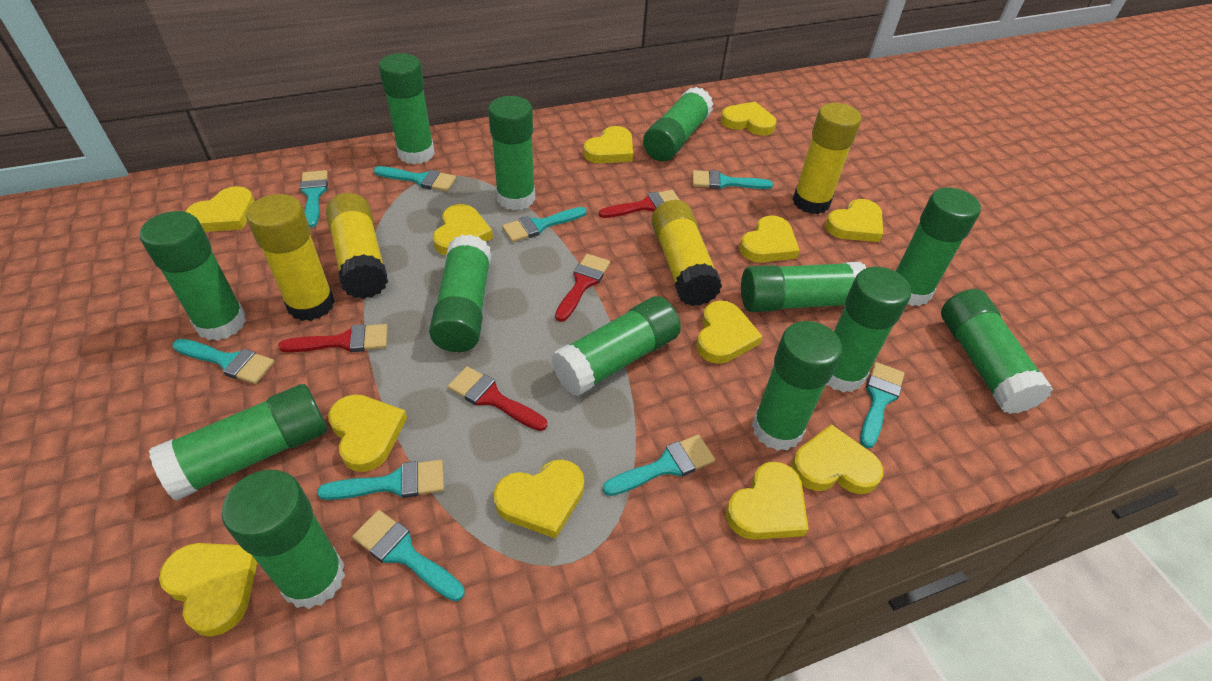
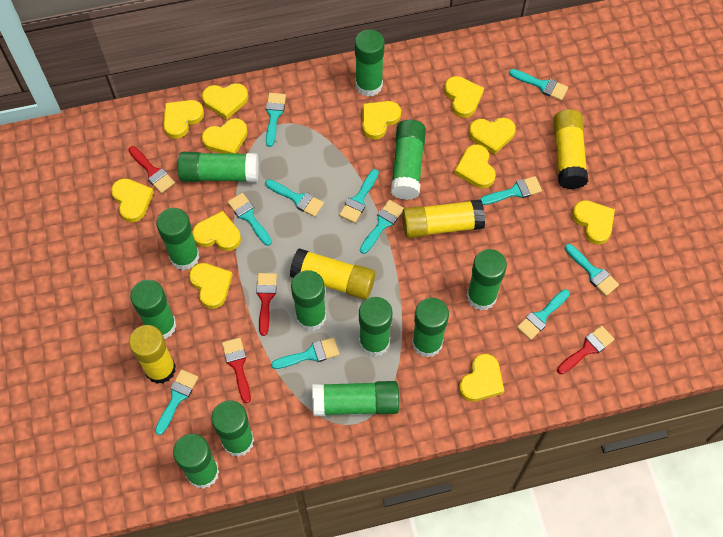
green glue stick: [140,211,246,341] [149,384,327,501] [221,470,345,609] [379,53,435,164] [429,234,492,352] [488,96,535,211] [551,296,681,397] [643,87,713,161] [741,262,866,312] [752,321,842,451] [826,267,911,392] [896,187,981,306] [941,289,1053,414] = 13 -> [130,280,176,339] [156,208,199,270] [173,434,219,489] [178,152,259,182] [211,400,254,457] [291,270,326,331] [312,381,399,416] [355,29,385,97] [359,297,393,357] [390,120,426,200] [412,298,449,358] [467,249,507,310] = 12
turquoise brush: [172,339,275,384] [300,170,328,228] [317,460,444,500] [352,510,465,601] [374,166,456,192] [502,207,587,242] [603,435,715,496] [692,170,773,189] [860,362,904,448] = 9 -> [155,369,198,435] [228,193,272,246] [265,179,324,217] [266,93,286,147] [271,337,339,369] [339,169,379,223] [360,200,404,254] [480,176,542,205] [509,69,568,101] [517,289,570,340] [565,244,619,296] = 11

